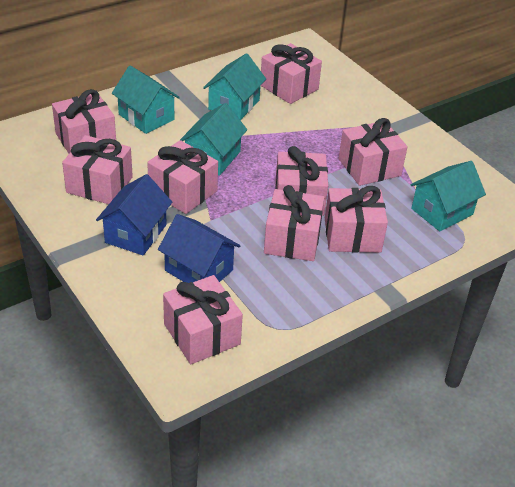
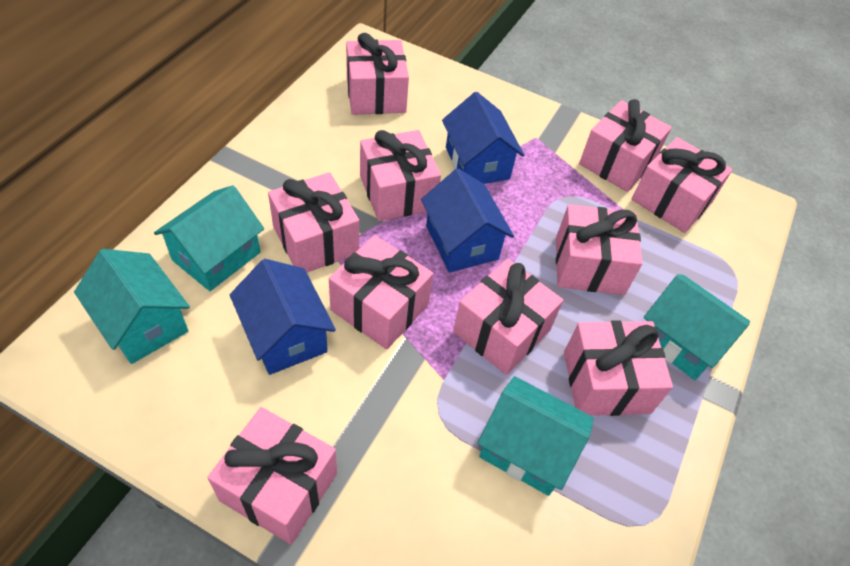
blue house: [96,174,172,256] [158,214,240,283] = 2 -> [230,259,336,375] [421,168,514,273] [442,92,524,184] = 3
pink gift: [52,89,116,153] [62,135,133,204] [147,140,218,214] [163,275,243,364] [261,43,322,104] [264,185,325,261] [275,146,328,216] [325,186,388,253] [339,118,408,186] = 9 -> [207,407,337,544] [268,172,359,273] [329,235,433,349] [346,33,409,115] [360,130,441,221] [453,259,563,375] [556,204,643,295] [564,320,673,416] [579,99,672,192] [632,137,733,233] = 10

